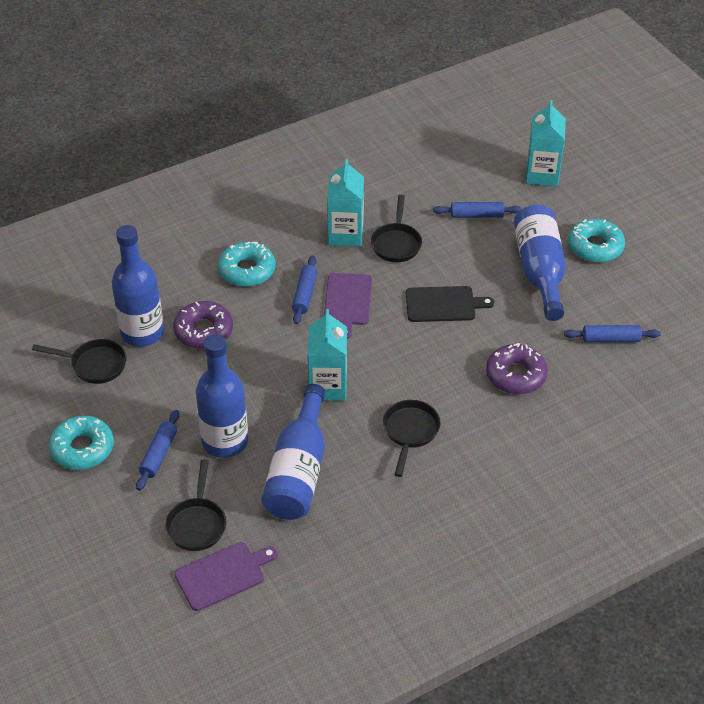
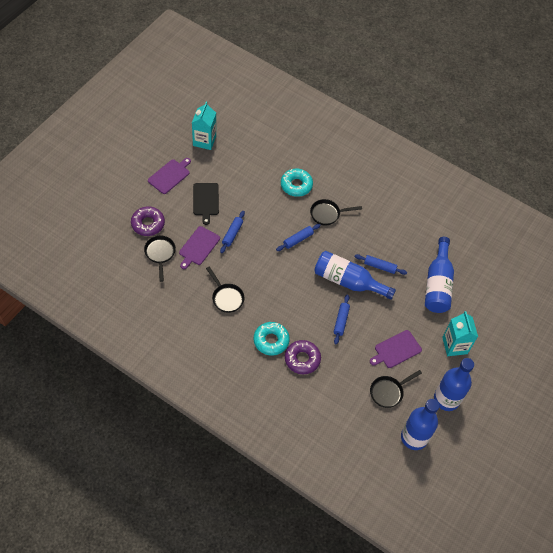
purple cutting board: [175,542,278,611] [324,273,372,339] = 2 -> [148,158,191,194] [179,226,220,269] [370,330,422,368] = 3
turquoise carton: [307,309,347,401] [327,159,364,247] [526,100,566,186] = 3 -> [192,102,216,150] [442,311,478,356] = 2
turquoise donut: [49,416,114,470] [218,242,276,287] [568,219,625,262] = 3 -> [254,322,290,356] [281,169,313,197] = 2

